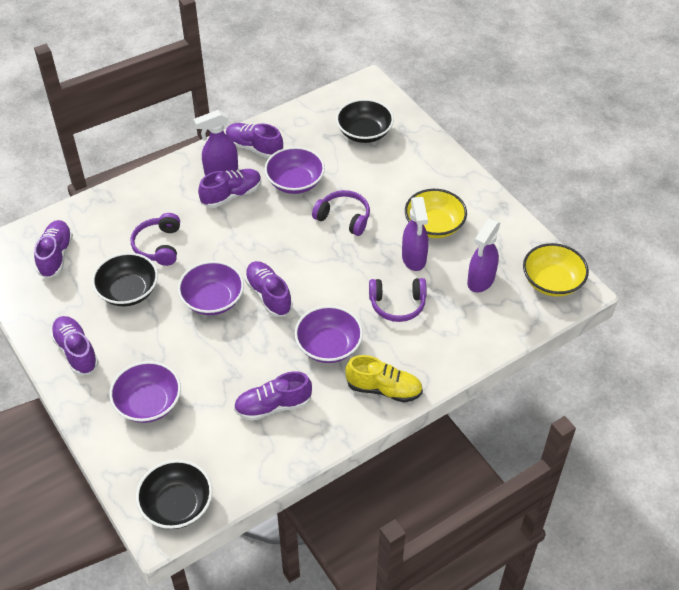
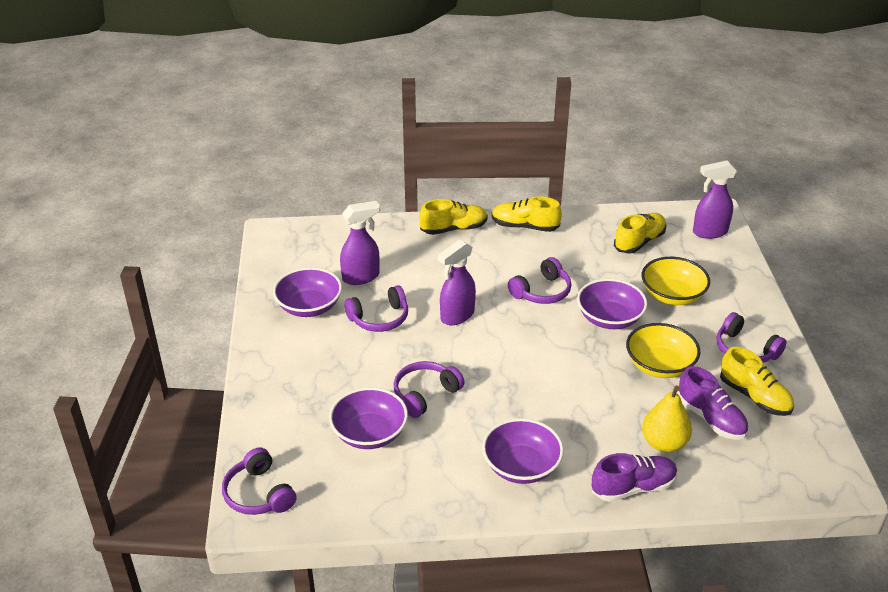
black bowl: [92,252,158,306] [136,460,212,529] [336,99,394,143] = 3 -> none = 0
purple headphones: [131,213,180,266] [312,190,370,236] [369,278,427,322] = 3 -> [222,447,296,515] [344,285,408,332] [394,361,465,418] [508,257,572,304] [717,312,786,363] = 5
purple shoe: [34,220,73,279] [50,316,99,375] [198,169,261,208] [226,123,283,158] [234,371,312,421] [245,261,293,317] = 6 -> [592,453,678,502] [678,366,748,440] = 2
yellow pear: none = 0 -> [642,385,692,452] = 1
yellow shoe: [345,355,423,403] = 1 -> [419,199,488,235] [492,196,562,232] [614,213,666,254] [720,347,794,416] = 4

